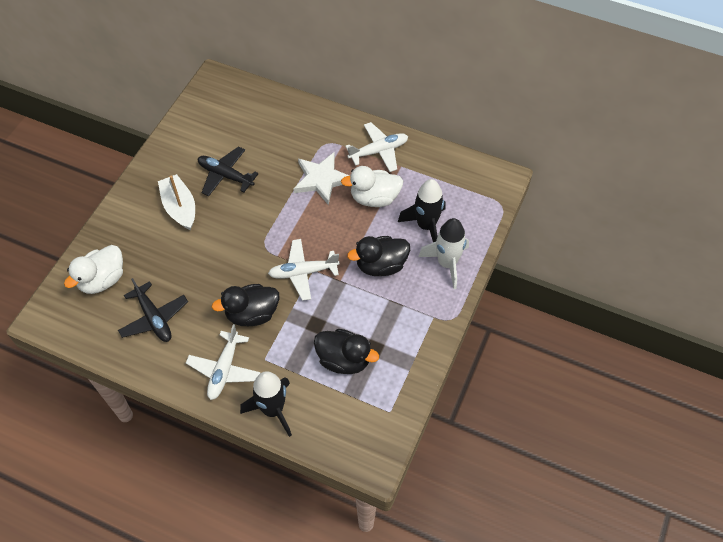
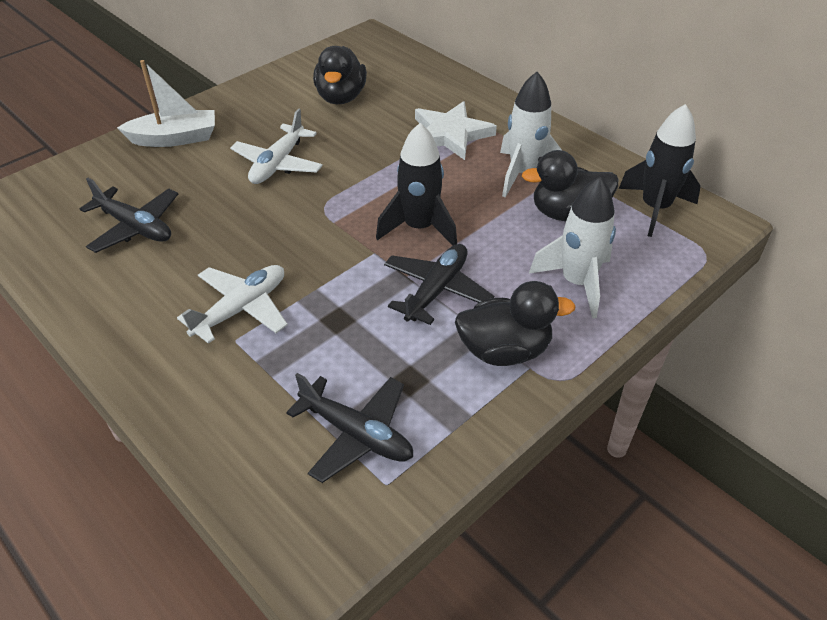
black plane: [118,278,188,342] [198,146,259,196] = 2 -> [80,178,178,253] [286,373,413,483] [384,244,494,325] = 3
white duck: [64,245,123,294] [341,166,403,207] = 2 -> none = 0
white plane: [186,324,261,400] [268,239,340,301] [345,122,408,172] = 3 -> [177,265,288,344] [230,108,323,184] = 2
white rocket: [418,218,469,289] = 1 -> [500,72,562,198] [529,177,616,319] = 2

